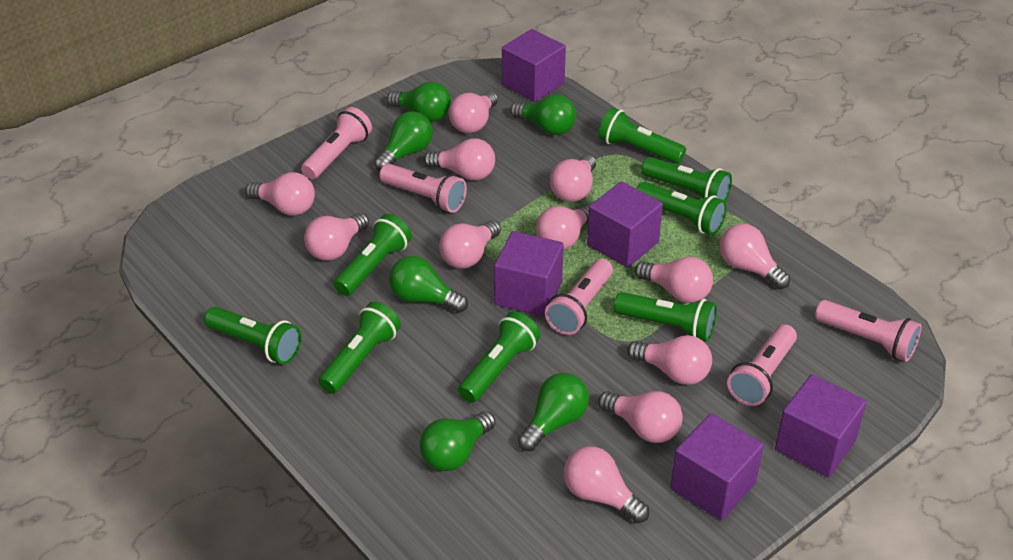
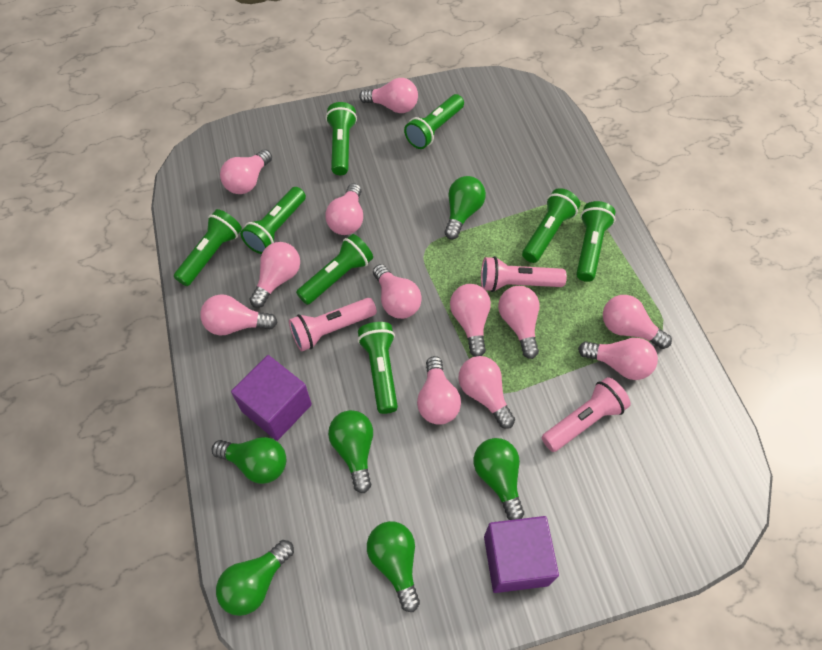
pink flashlight: [301,107,372,179] [379,164,467,213] [545,259,613,335] [727,324,797,406] [815,300,922,362] = 5 -> [289,298,377,352] [481,256,567,292] [542,377,631,452] = 3
purple cube: [494,231,564,317] [502,29,566,102] [587,181,663,268] [670,413,764,521] [775,374,867,477] = 5 -> [231,355,312,441] [484,516,559,593] = 2

